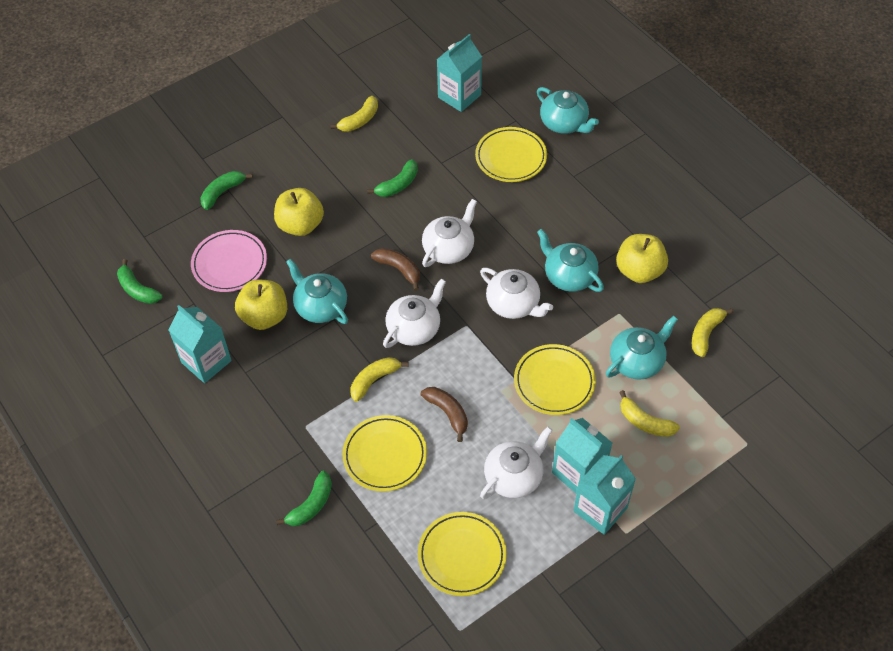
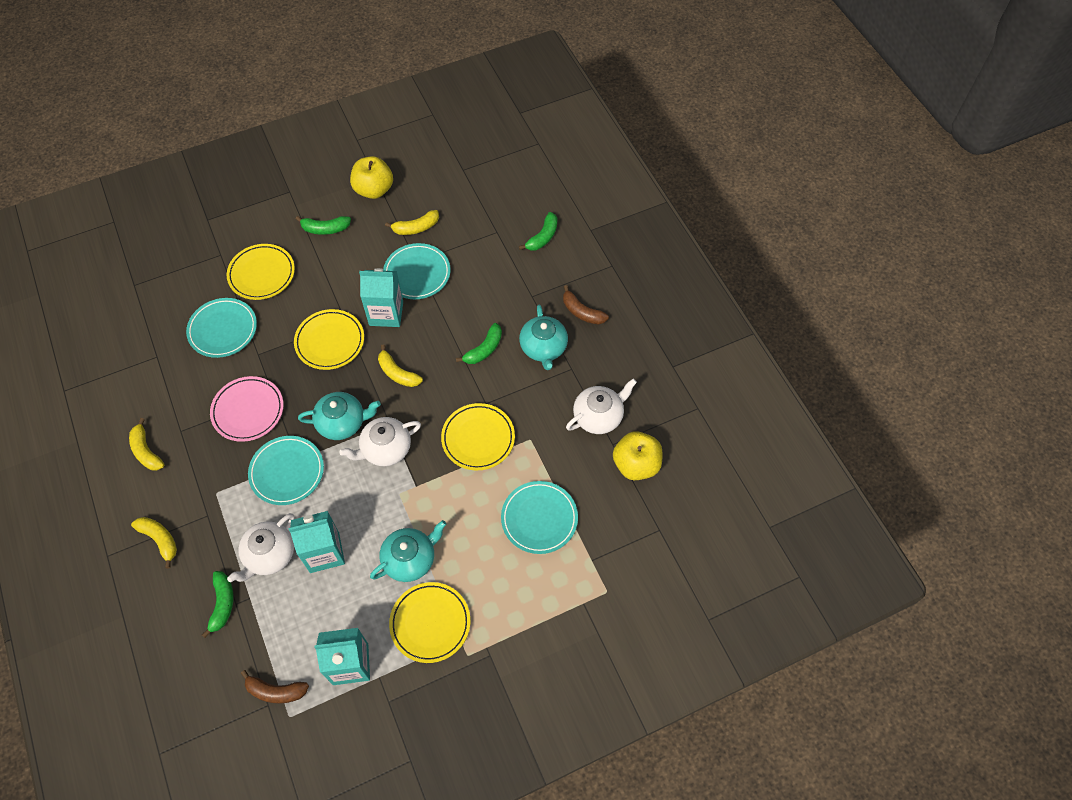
turquoise carton: [168,305,232,383] [437,34,482,112] [552,418,612,494] [573,455,636,535] = 4 -> [289,511,345,573] [314,628,370,685] [359,268,403,327] = 3
turquoise plate: none = 0 -> [186,298,257,358] [248,436,324,505] [383,243,451,299] [501,481,578,554] = 4
turquoise teapot: [286,258,348,324] [537,87,599,134] [537,229,604,292] [606,316,678,380] = 4 -> [298,392,381,440] [370,520,446,582] [519,305,568,370] = 3
white teapot: [383,279,446,348] [422,199,477,267] [480,268,553,319] [480,427,553,499] = 4 -> [227,513,294,582] [339,417,421,466] [566,378,637,434] = 3
yellow apple: [235,280,287,330] [274,188,324,236] [616,234,668,283] = 3 -> [350,156,393,199] [613,431,662,480] = 2

